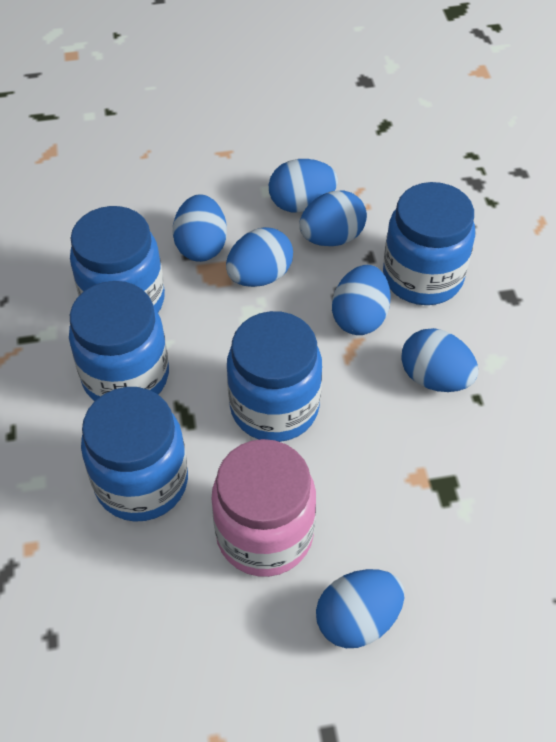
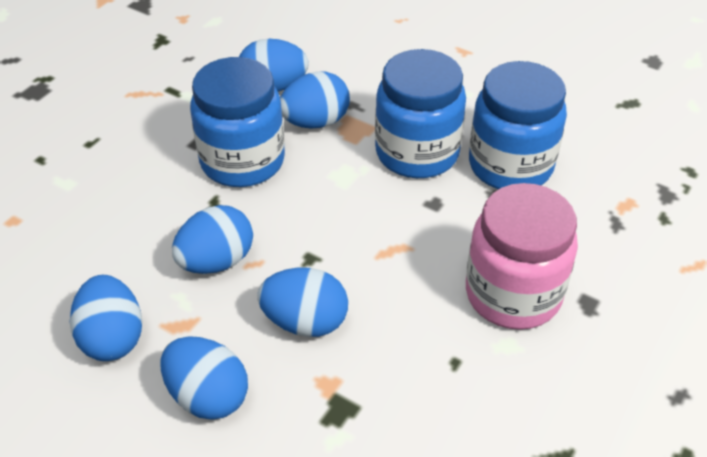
blue egg: [173,194,227,262] [226,227,293,287] [269,159,338,213] [299,190,367,246] [316,569,404,648] [332,265,391,335] [401,328,478,392] = 7 -> [70,275,142,361] [160,336,248,420] [172,205,253,274] [239,39,309,92] [257,268,348,337] [280,71,350,129] = 6
blue jar: [69,281,169,401] [70,206,165,313] [81,387,188,522] [227,311,322,442] [383,182,475,305] = 5 -> [190,57,285,187] [375,49,466,178] [469,61,567,189] = 3

